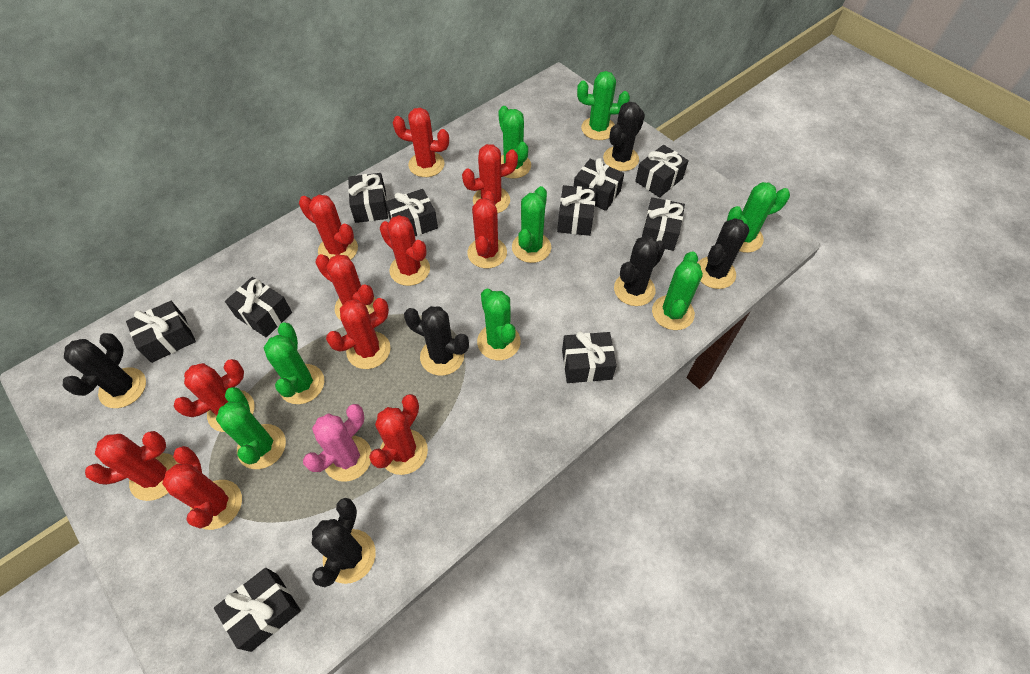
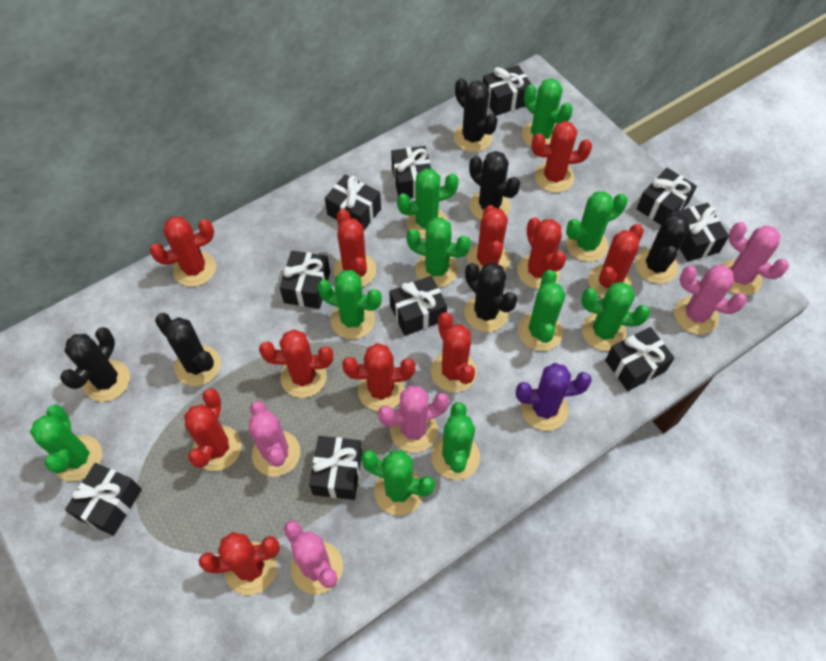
green cactus: [216,387,286,469] [264,322,324,404] [477,289,521,360] [498,106,531,179] [512,186,551,263] [577,71,630,140] [652,251,703,330] [727,182,790,253] = 8 -> [30,405,102,482] [317,270,382,339] [361,450,435,515] [397,169,459,239] [406,217,471,287] [431,402,480,480] [518,270,565,351] [522,78,573,147] [566,191,628,262] [581,282,650,351] = 10
pink cactus: [303,404,372,482] = 1 -> [249,401,300,477] [284,521,343,594] [378,386,449,453] [674,265,747,334] [721,222,789,296] = 5
purple cactus: none = 0 -> [516,363,592,431] = 1

